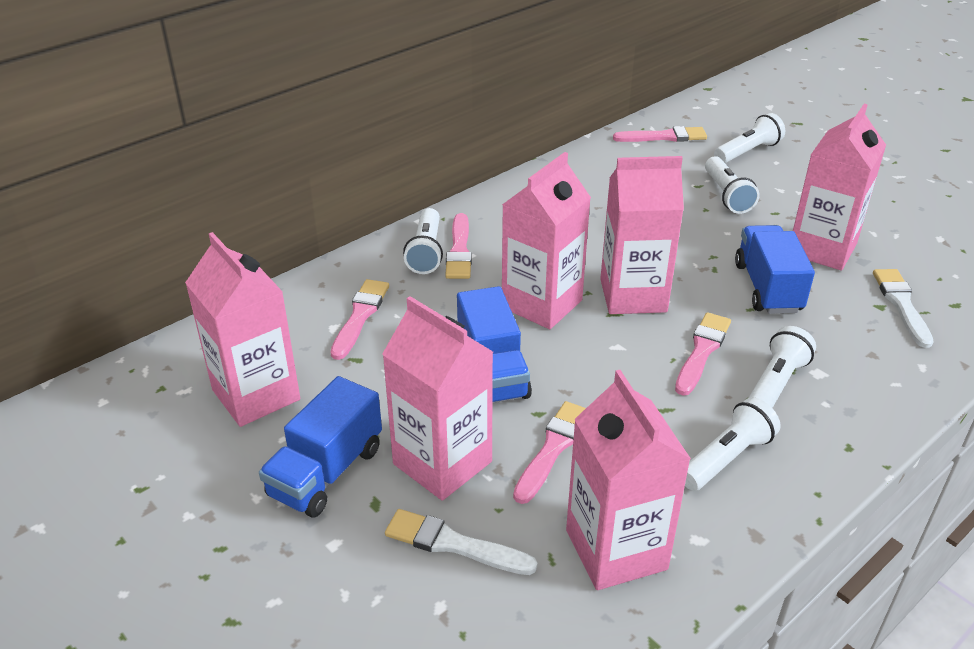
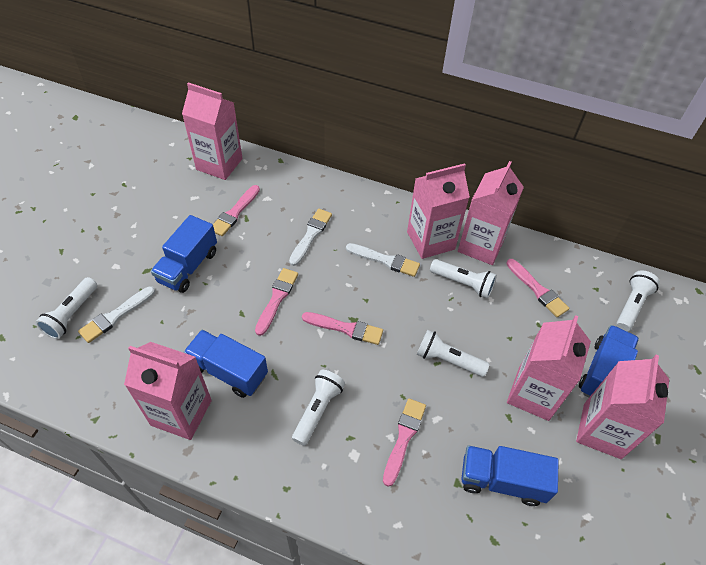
blue truck: [259,376,382,518] [457,286,532,403] [735,225,815,314] = 3 -> [151,215,217,293] [184,330,268,398] [461,446,559,506] [579,325,639,397] = 4
white brush: [385,509,537,575] [873,269,934,348] = 2 -> [78,286,155,343] [289,209,332,266] [346,243,420,277] = 3

